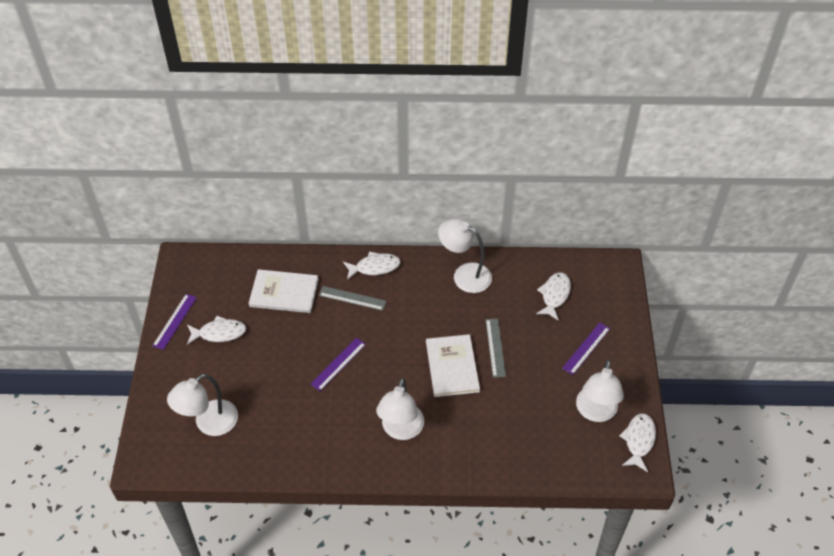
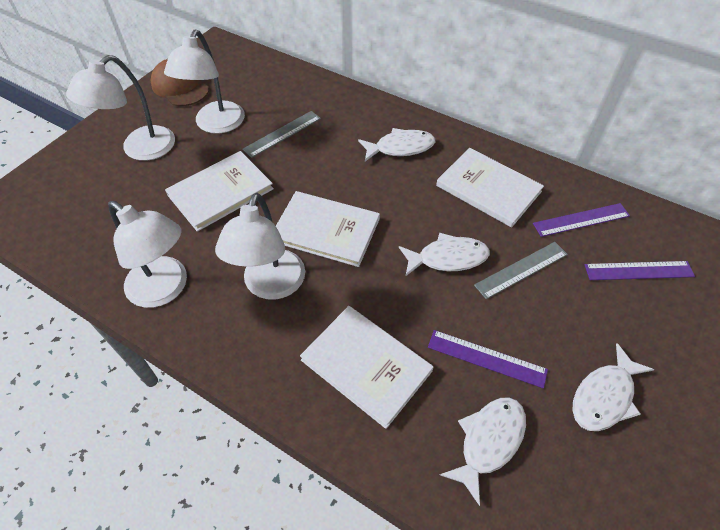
brown cap: none = 0 -> [151,59,209,106] = 1
white book: [249,269,318,313] [426,334,480,397] = 2 -> [165,151,274,232] [276,191,380,267] [300,306,434,429] [436,148,544,228] = 4

